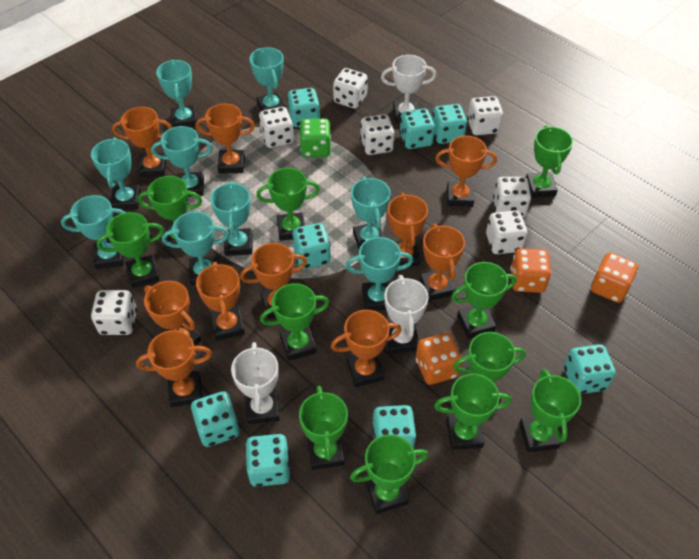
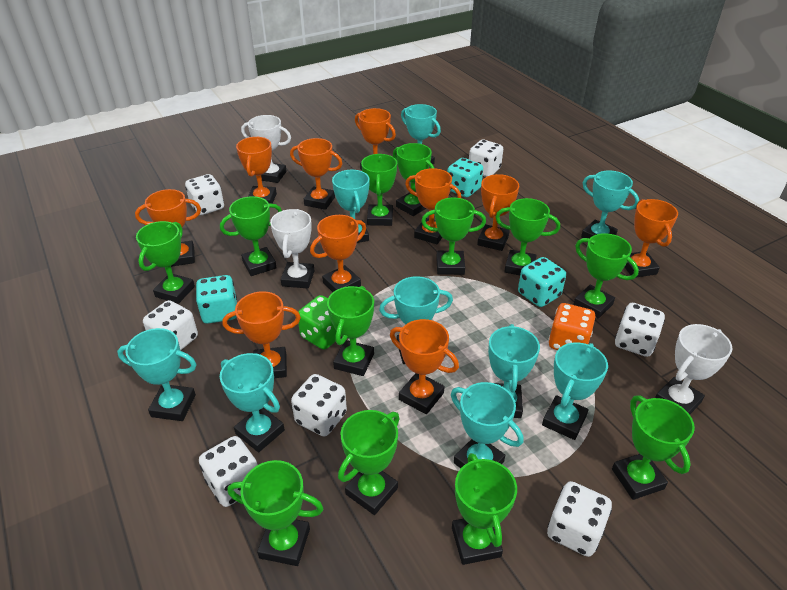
green trophy: [97,212,164,288] [138,176,202,248] [256,168,320,241] [260,283,329,361] [299,386,348,470] [350,435,428,514] [434,374,512,450] [451,262,517,339] [453,332,526,404] [519,369,581,452] [526,125,573,198] = 11 -> [136,221,195,304] [220,196,282,276] [228,460,323,566] [327,286,374,376] [338,410,399,515] [361,154,397,226] [393,143,434,216] [421,197,486,275] [452,453,517,565] [495,198,560,275] [573,233,639,319] [612,395,695,500] = 12
orange dice: [416,333,462,385] [510,248,551,293] [591,252,638,303] = 3 -> [549,303,595,350] = 1
turquoise dice: [191,391,240,447] [245,434,290,487] [287,88,320,127] [292,223,331,269] [372,405,416,449] [400,109,435,149] [432,104,467,144] [564,344,616,394] = 8 -> [196,275,237,324] [447,158,483,197] [518,257,566,307] = 3

